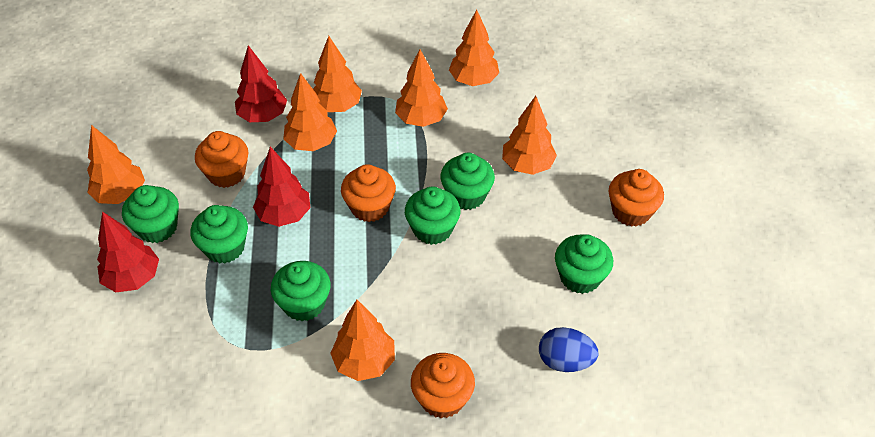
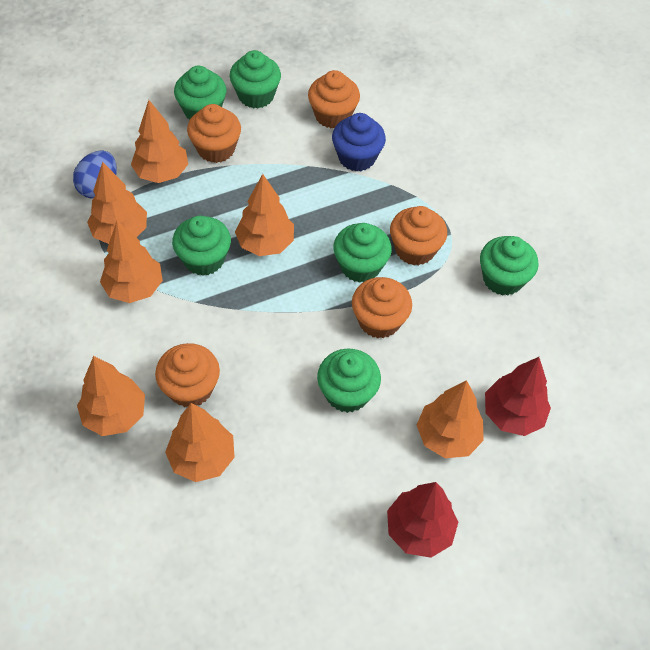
blue cupcake: none = 0 -> [332,113,386,172] = 1
orange cupcake: [195,131,249,188] [341,164,396,222] [411,353,475,418] [608,169,664,227] = 4 -> [155,343,220,407] [187,104,241,163] [308,70,360,128] [352,277,412,338] [390,206,447,266] = 5
red tree: [97,211,159,292] [235,45,287,122] [253,147,310,227] = 3 -> [387,482,458,558] [485,357,551,436] = 2

